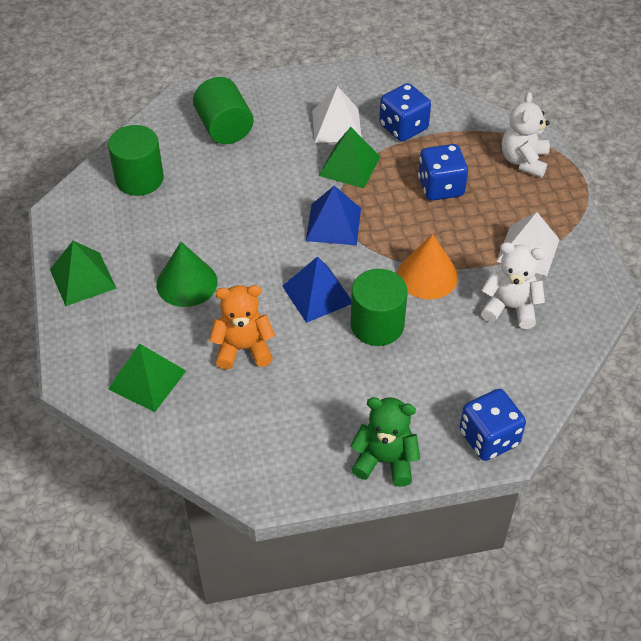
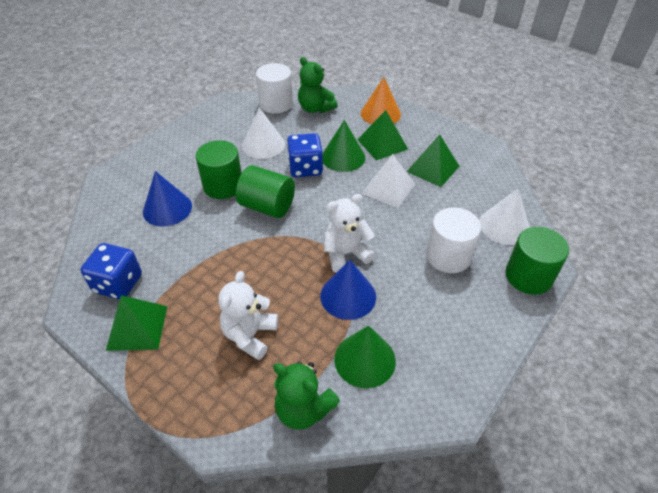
blue cone: none = 0 -> [143,171,192,226] [320,260,376,320] = 2
blue dice: [379,83,431,142] [418,144,468,201] [459,389,526,461] = 3 -> [80,243,142,300] [287,133,323,177] = 2
blue pyramid: [282,256,351,323] [306,186,361,245] = 2 -> none = 0
green cone: [157,242,218,307] = 1 -> [323,120,365,172] [334,325,396,388] = 2
green teddy bear: [350,397,420,487] = 1 -> [273,362,340,430] [298,57,338,113] = 2
orange teddy bear: [209,285,275,370] = 1 -> none = 0
white cone: none = 0 -> [242,108,285,159] [479,189,530,245] = 2
white cylinder: none = 0 -> [256,63,293,114] [426,207,481,273] = 2
white pyramid: [312,86,362,143] [496,212,560,276] = 2 -> [361,154,415,208] = 1

